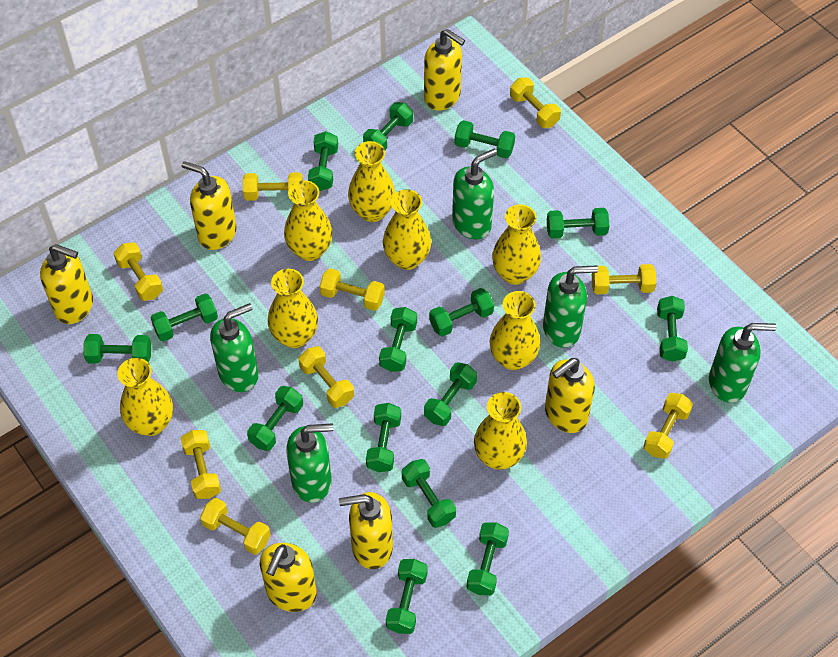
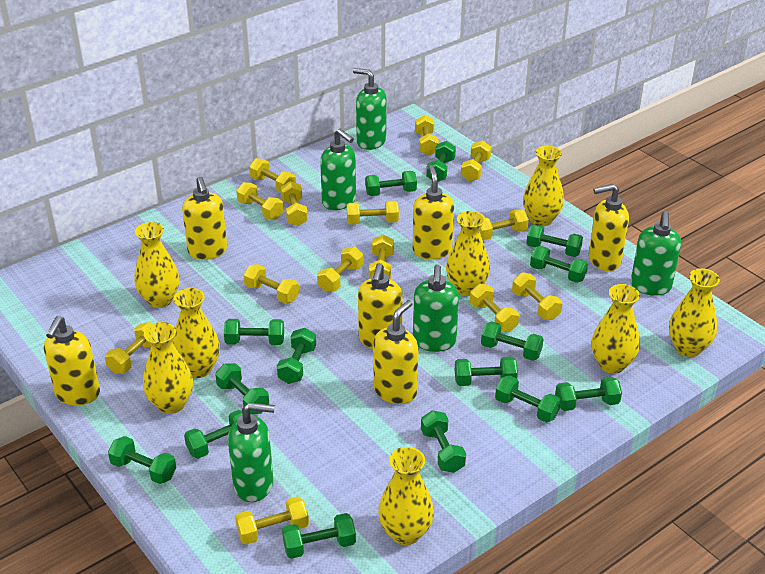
yellow dumbbell: [114,242,163,301] [180,430,221,499] [200,498,271,555] [243,173,303,201] [299,346,354,408] [319,268,385,311] [510,77,561,128] [592,264,656,294] [643,393,693,459] = 9 -> [105,322,152,374] [235,496,309,545] [236,182,283,220] [244,264,299,303] [249,158,296,192] [281,181,308,226] [317,246,364,292] [347,201,399,225] [369,235,394,280] [415,115,439,156] [461,140,491,182] [470,284,519,332] [479,209,529,240] [512,272,562,320] = 14

